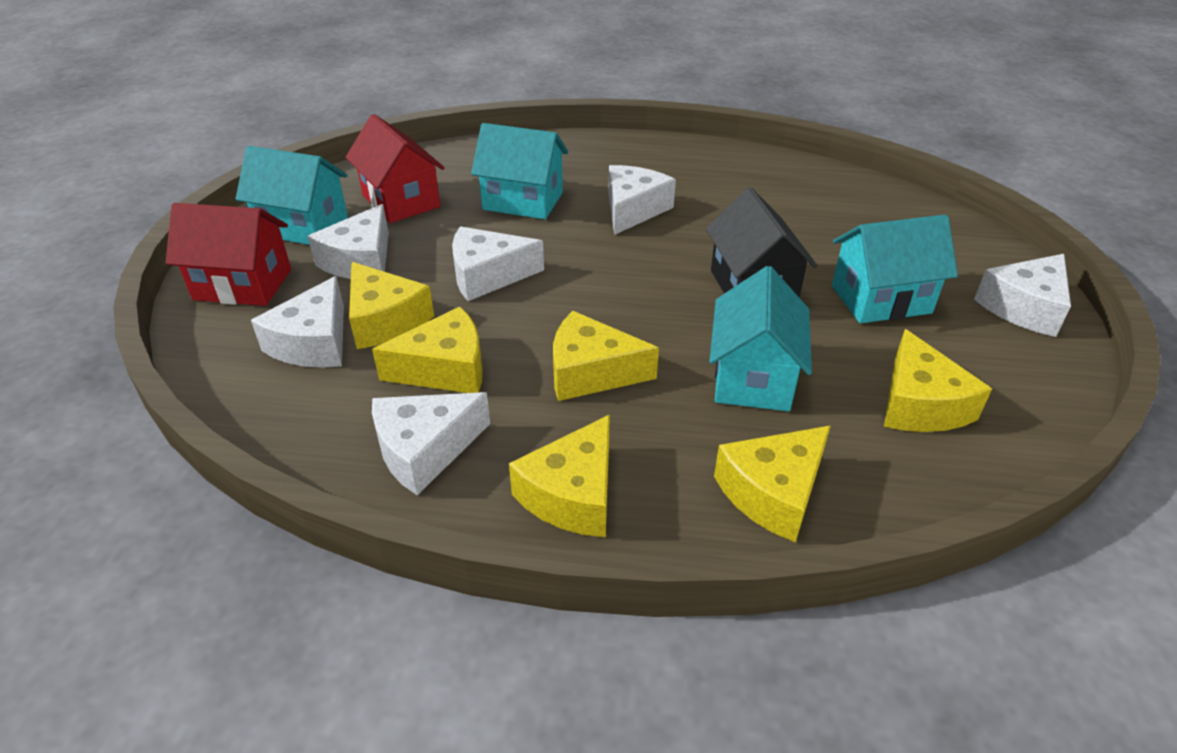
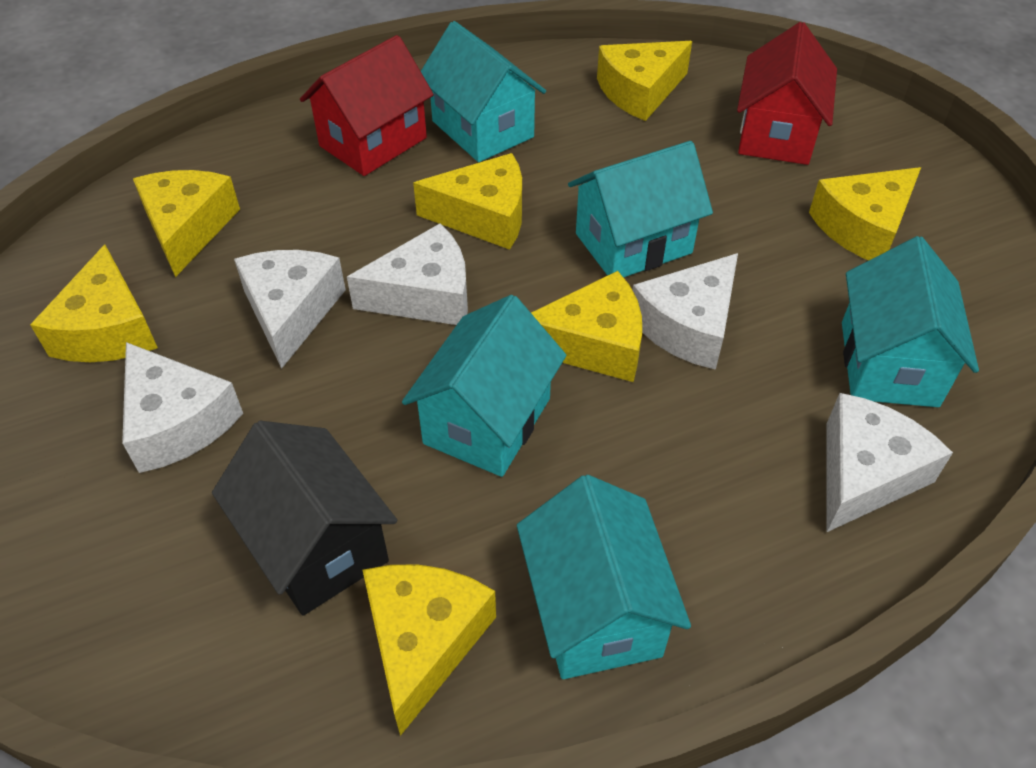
turquoise house: [236,146,348,245] [471,123,568,219] [709,266,812,411] [832,215,958,323] = 4 -> [402,295,566,477] [421,21,546,162] [517,475,691,679] [568,141,713,278] [842,236,979,407] = 5
white cheese: [251,276,344,368] [307,204,389,279] [372,392,490,495] [452,226,544,301] [608,165,676,235] [974,254,1071,337] = 6 -> [122,342,243,473] [234,250,346,369] [347,224,468,325] [633,253,738,370] [826,393,953,533] = 5
yellow cheese: [349,262,434,349] [372,307,483,393] [509,414,610,537] [553,311,659,401] [714,425,831,543] [884,329,992,432] = 6 -> [30,245,158,362] [133,170,240,277] [362,564,496,736] [413,153,522,250] [531,271,642,382] [597,41,692,121] [809,167,921,260] = 7

